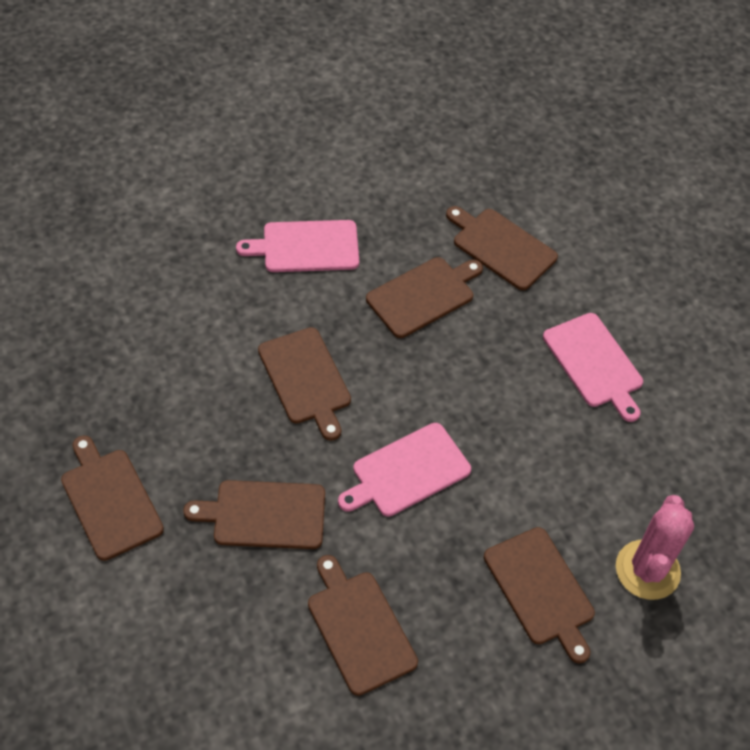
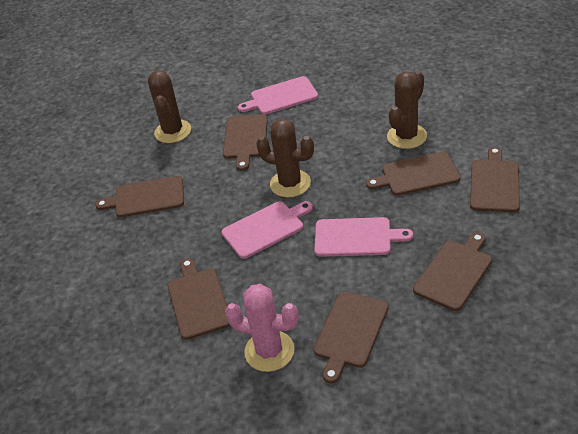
brown cactus: none = 0 -> [148,70,191,143] [256,119,314,198] [387,71,427,149] = 3

